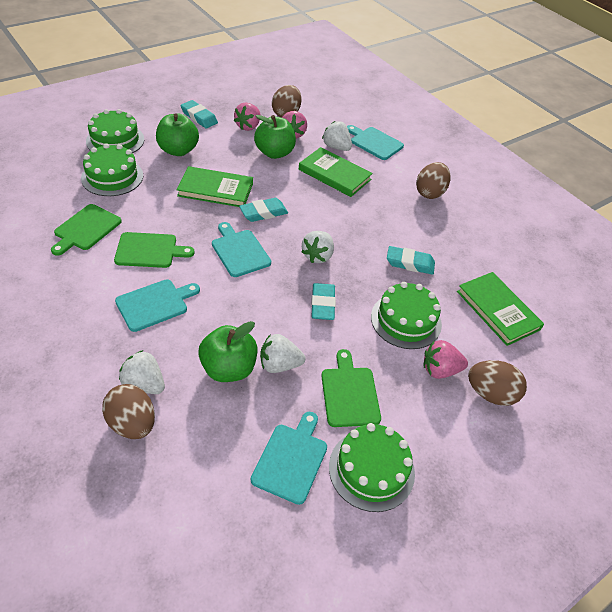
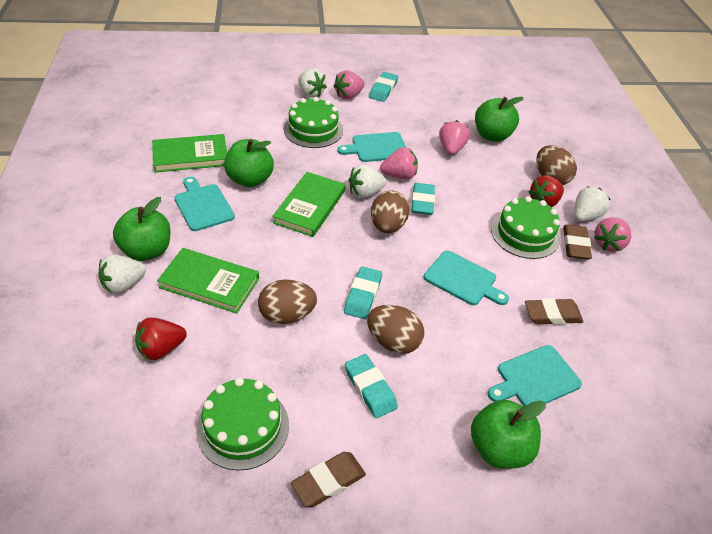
brown eraser: none = 0 -> [291,452,366,507] [525,298,583,325] [563,224,592,260] = 3
green apple: [156,113,199,156] [198,321,258,382] [254,115,296,159] = 3 -> [113,197,171,261] [224,139,274,187] [471,400,546,469] [475,97,524,142] = 4
green cake: [81,143,143,196] [86,109,144,153] [329,423,415,512] [371,282,442,349] = 4 -> [196,377,289,471] [284,97,343,148] [491,196,560,259] = 3
green cutting board: [51,204,122,256] [114,232,195,268] [321,349,381,427] = 3 -> none = 0
pink strawberry: [234,102,260,131] [282,111,307,138] [424,340,468,379] = 3 -> [334,70,365,99] [380,147,418,179] [439,120,470,155] [594,217,631,252] = 4
red strawberry: none = 0 -> [135,317,187,360] [529,175,564,207] = 2

